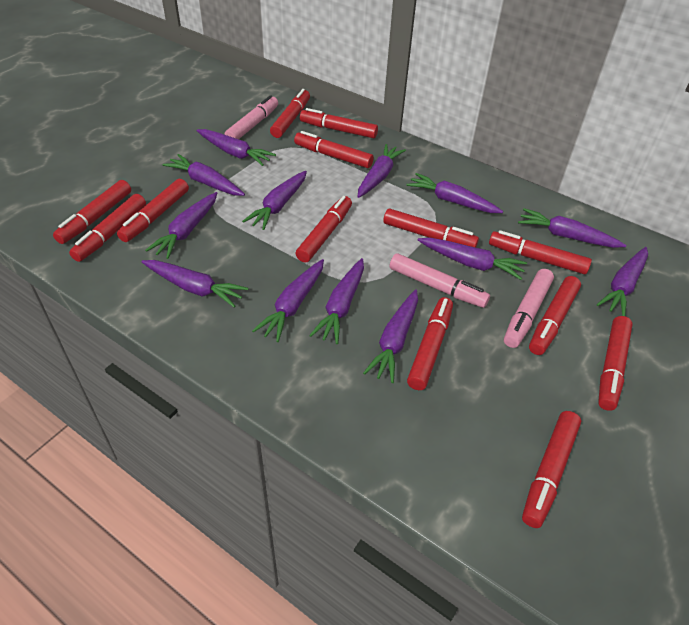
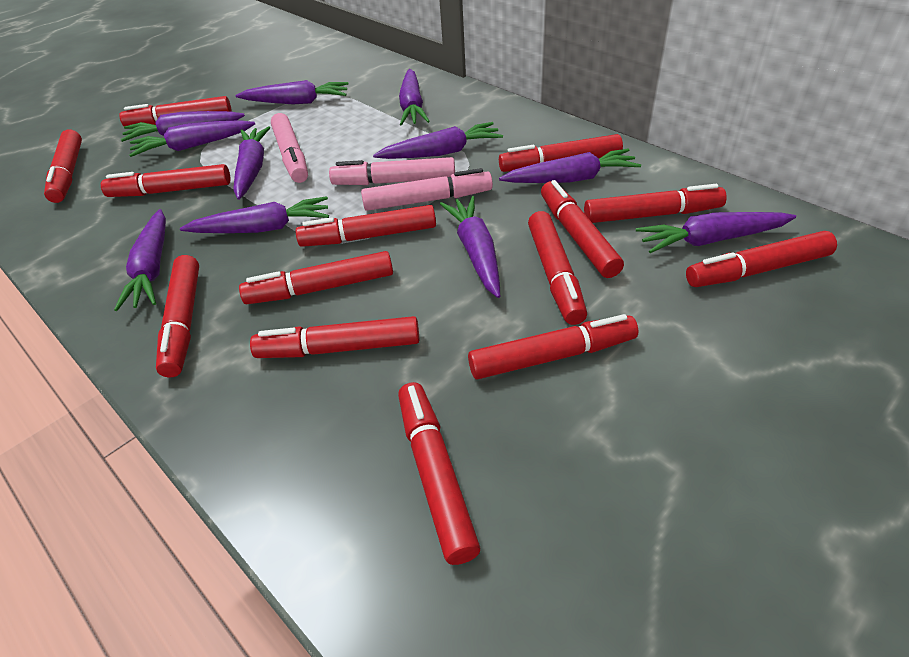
purple carrot: [141,260,248,307] [145,192,217,259] [162,154,245,196] [196,129,276,166] [242,171,307,230] [252,259,324,342] [309,258,364,344] [358,144,406,198] [363,289,418,383] [406,173,503,213] [418,238,527,280] [518,208,626,248] [597,247,648,316] = 13 -> [114,209,166,311] [121,111,245,142] [130,120,255,157] [180,196,329,233] [233,126,270,200] [235,80,349,104] [373,122,503,159] [399,69,430,125] [440,196,500,298] [499,149,641,183] [636,212,796,253] = 11
red marker: [53,180,131,244] [69,194,146,262] [117,179,189,242] [270,89,310,138] [294,131,374,168] [295,196,352,262] [300,108,378,138] [383,209,479,247] [407,297,453,390] [489,230,592,274] [522,411,581,528] [529,276,581,355] [598,316,633,411] = 13 -> [44,130,82,203] [101,164,231,197] [119,96,231,126] [156,255,199,378] [239,251,393,304] [250,316,419,358] [295,205,436,247] [398,382,480,565] [468,314,638,379] [499,134,623,172] [528,211,587,325] [541,180,624,278] [584,184,727,223] [686,231,837,287] = 14

